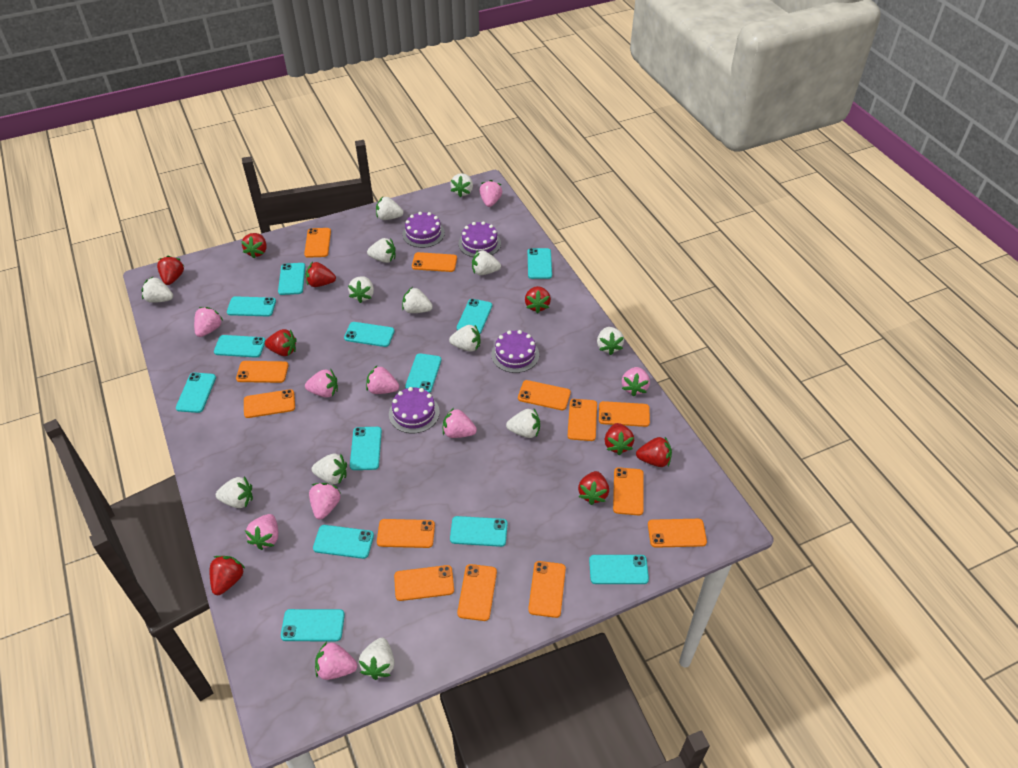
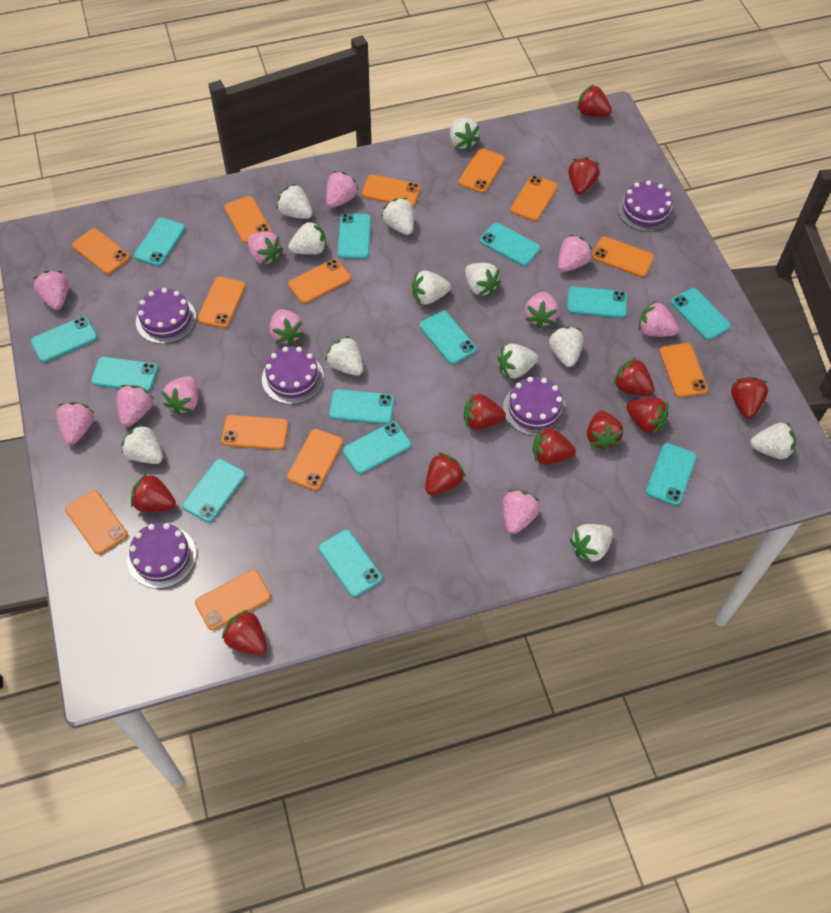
pink strawberry: [194,307,223,337] [245,514,278,550] [305,369,338,398] [309,483,341,520] [315,642,358,680] [366,366,399,394] [443,408,477,438] [479,180,502,207] [622,367,650,397] = 9 -> [33,271,69,310] [56,402,94,445] [116,385,154,427] [162,376,198,415] [248,232,283,265] [270,309,304,345] [326,171,359,208] [502,490,540,534] [525,292,559,328] [558,234,593,272] [639,301,679,337] = 11
purple cake: [389,387,440,433] [402,212,445,248] [458,221,501,257] [491,330,539,373] = 4 -> [127,523,196,589] [136,288,196,344] [262,346,324,404] [503,377,566,436] [618,180,674,232] = 5
red strawberry: [157,256,184,285] [210,556,245,595] [241,233,267,259] [265,329,297,356] [306,262,336,287] [525,286,551,313] [578,471,609,505] [605,423,634,455] [636,437,672,467] = 9 -> [131,473,176,512] [222,610,267,655] [425,452,465,495] [464,394,506,430] [533,426,576,464] [568,157,600,195] [577,84,612,117] [587,410,624,451] [613,357,655,396] [626,398,668,435] [731,377,768,419] = 11
white strawberry: [141,277,173,303] [216,476,253,508] [312,454,347,484] [348,276,374,303] [359,638,394,680] [367,238,395,263] [376,197,404,220] [402,287,433,313] [449,325,480,352] [450,173,473,198] [472,251,501,275] [506,409,540,438] [597,327,624,355] = 13 -> [121,424,163,464] [276,184,313,219] [288,220,326,255] [325,336,363,376] [381,198,414,235] [412,271,451,305] [450,118,480,150] [465,263,501,296] [497,343,538,379] [549,326,584,367] [570,524,613,564] [750,423,796,459] = 12

